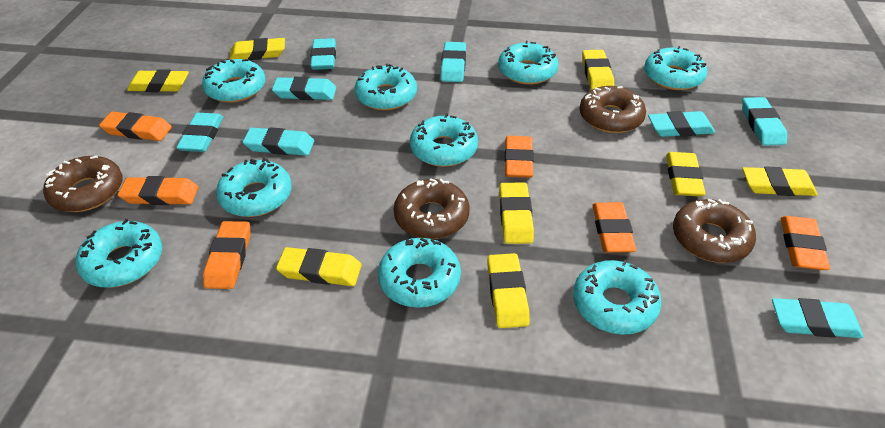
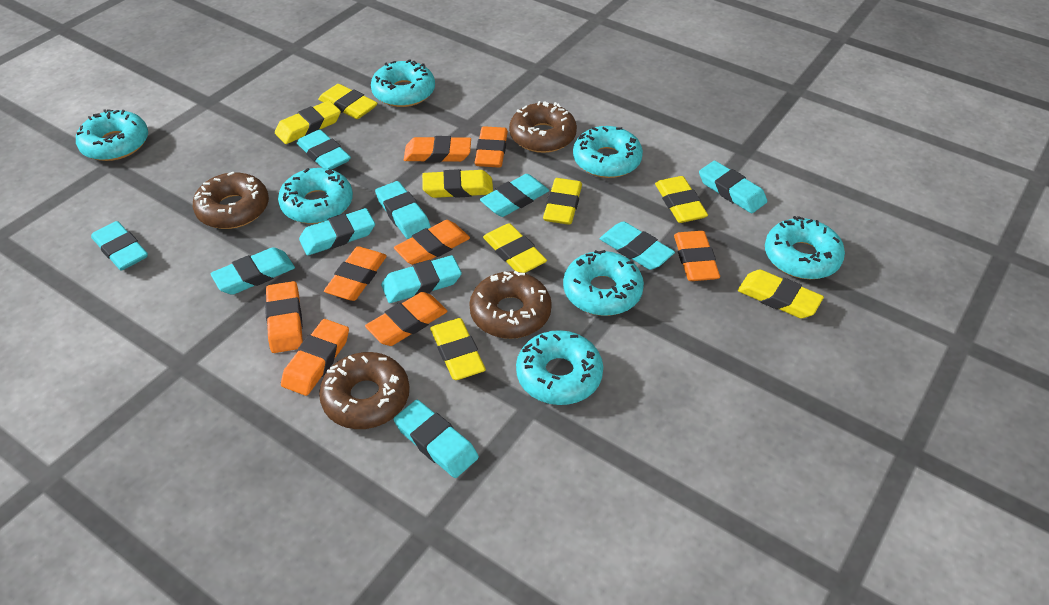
orange eraser: [99,112,172,141] [118,176,199,205] [203,221,250,289] [505,136,534,178] [592,202,636,253] [781,216,830,270] = 6 -> [265,281,303,353] [281,319,349,396] [324,246,387,301] [365,292,448,346] [394,220,470,265] [404,136,471,162] [474,126,508,168] [674,231,720,281] = 8
turquoise donut: [76,219,162,288] [202,59,265,103] [216,158,292,217] [355,63,417,110] [378,238,461,308] [410,114,478,167] [498,41,558,85] [573,260,662,335] [644,46,707,90] = 9 -> [76,109,148,161] [278,168,353,224] [371,59,435,107] [516,330,603,405] [563,250,644,316] [573,126,643,178] [765,216,845,279] = 7
turquoise eraser: [176,113,223,152] [243,127,314,156] [272,77,336,100] [310,38,336,70] [440,42,466,82] [648,111,715,137] [742,97,787,146] [772,298,863,338] = 8 -> [91,221,148,271] [210,247,295,295] [297,129,351,169] [299,208,375,255] [375,181,431,239] [381,255,462,303] [394,400,479,478] [480,174,549,217] [600,221,675,270] [699,161,767,213] = 10

